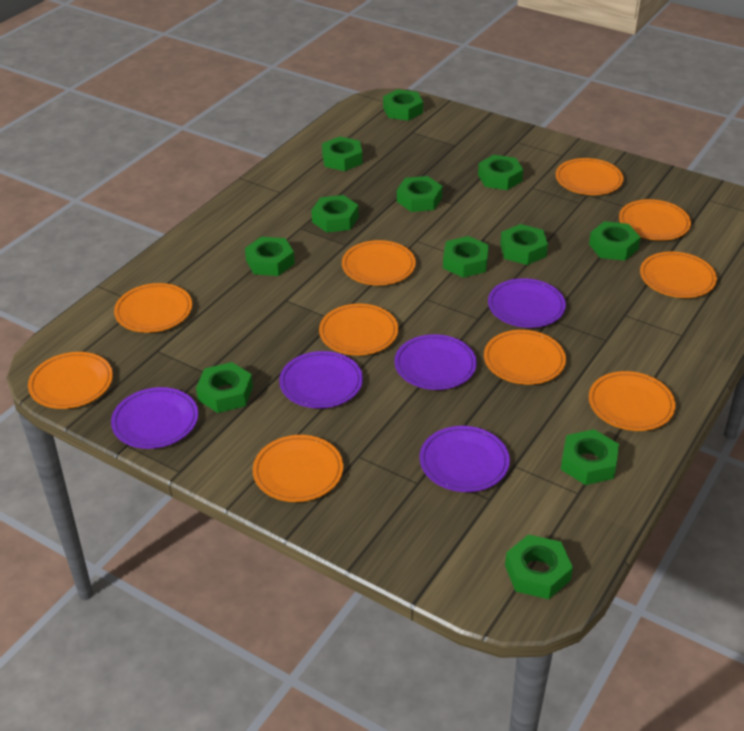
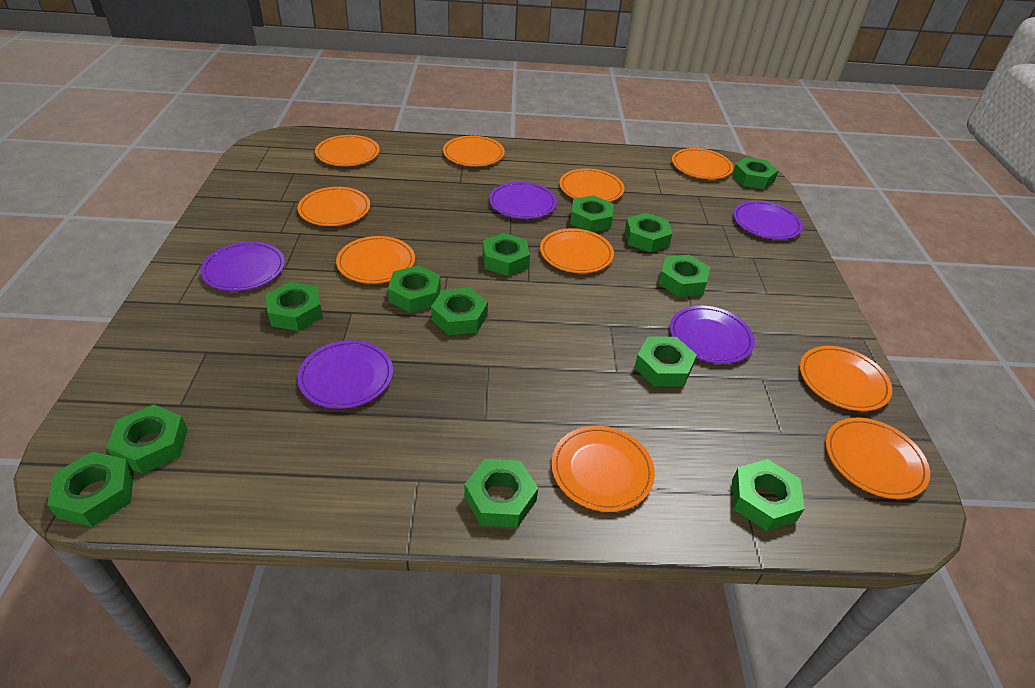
green nut: [196,362,253,413] [245,237,295,276] [311,195,359,232] [322,136,363,171] [383,89,423,121] [397,176,443,212] [443,236,489,278] [478,155,523,190] [500,224,548,265] [505,534,573,599] [561,429,619,485] [589,221,641,261] = 12 -> [47,452,134,527] [106,404,188,474] [266,282,323,331] [388,265,441,313] [431,288,488,335] [464,459,538,528] [483,233,530,276] [570,195,613,232] [625,213,673,252] [634,337,697,387] [658,255,710,297] [732,157,778,189] [732,459,805,531] = 13

